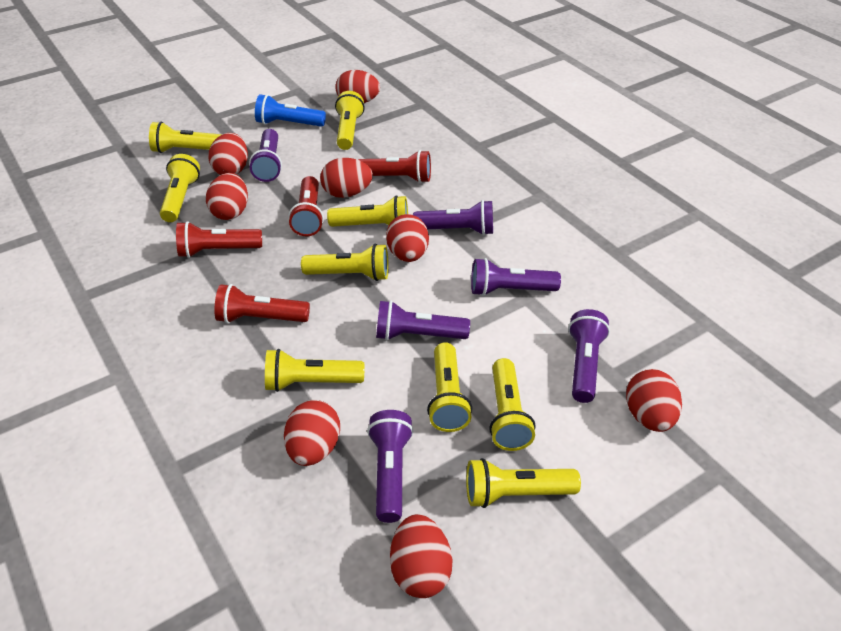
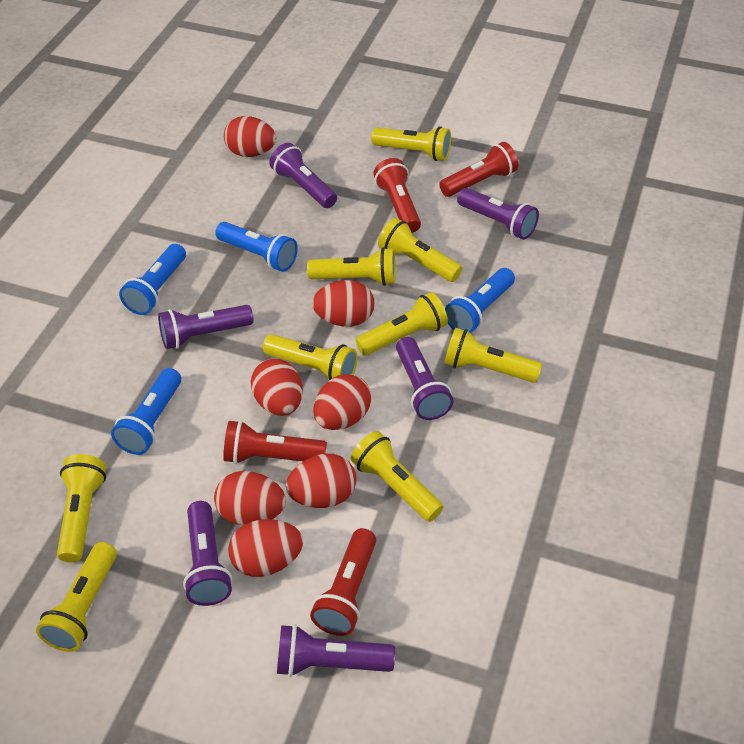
blue flashlight: [255,94,326,127] = 1 -> [111,368,181,455] [119,244,186,315] [215,222,298,272] [445,268,515,333] = 4
red egg: [206,173,248,220] [208,133,248,175] [284,400,340,466] [320,158,373,198] [335,70,380,103] [386,214,429,262] [390,514,453,598] [626,369,682,432] = 8 -> [214,471,286,525] [224,116,276,157] [228,519,303,577] [251,358,303,416] [286,454,357,508] [312,280,374,327] [313,374,371,430] = 7

